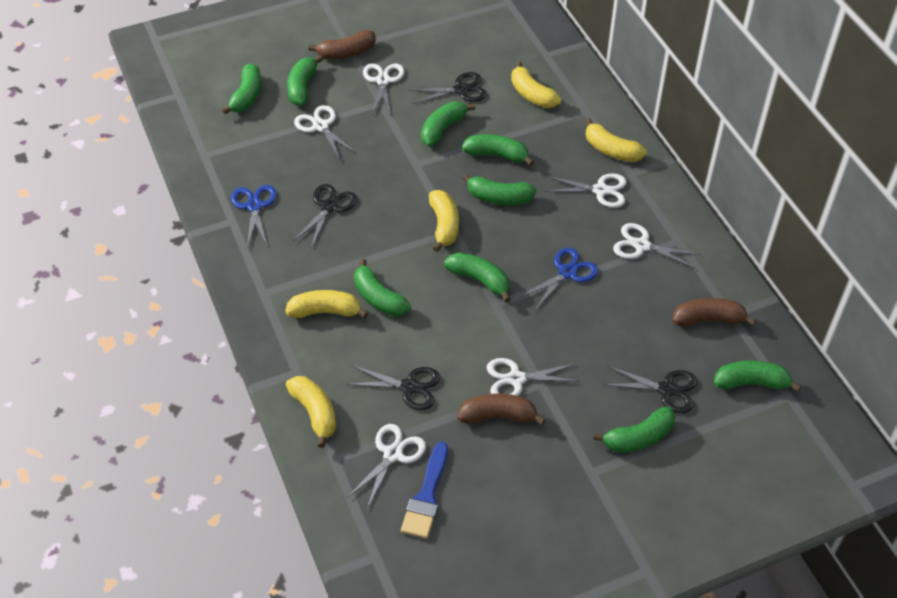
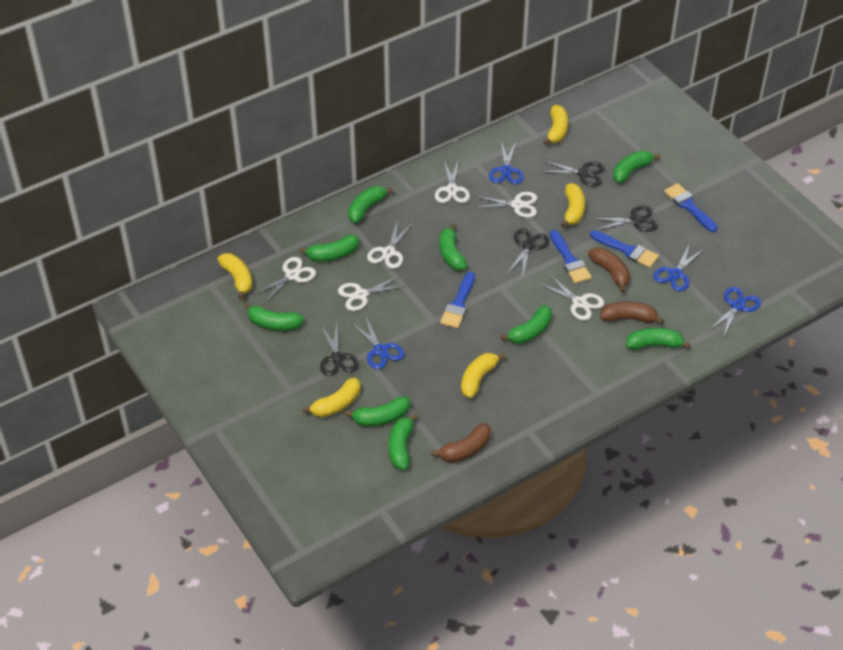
blue brush: [401,442,448,539] = 1 -> [440,272,475,328] [550,230,592,284] [590,230,659,268] [664,183,718,232] = 4
blue scissors: [231,185,277,247] [519,248,598,310] = 2 -> [352,316,405,369] [489,142,524,184] [653,243,704,291] [709,287,761,338] = 4

